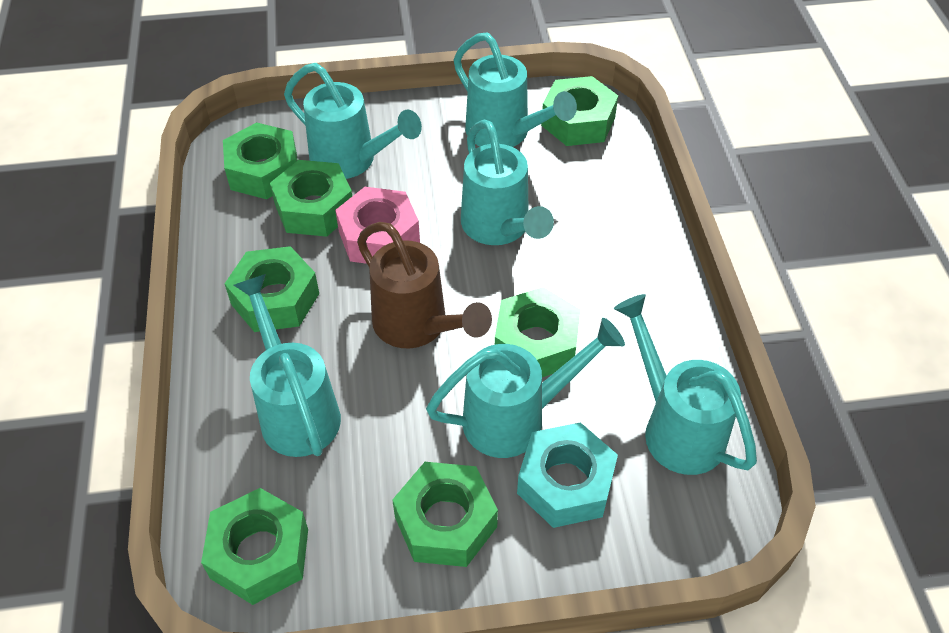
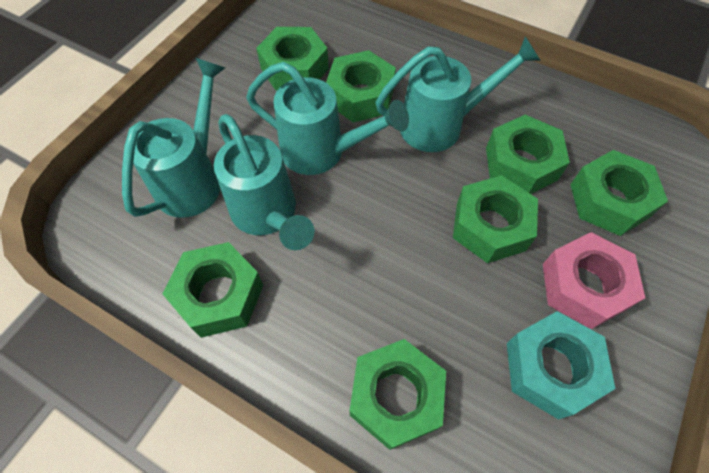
brown watering can: [357,222,492,349] = 1 -> none = 0
turquoise watering can: [233,274,341,457] [284,63,422,179] [426,318,625,458] [454,32,577,147] [461,119,554,245] [614,294,757,475] = 6 -> [122,58,225,218] [214,114,314,250] [246,62,409,175] [375,36,541,152] = 4

